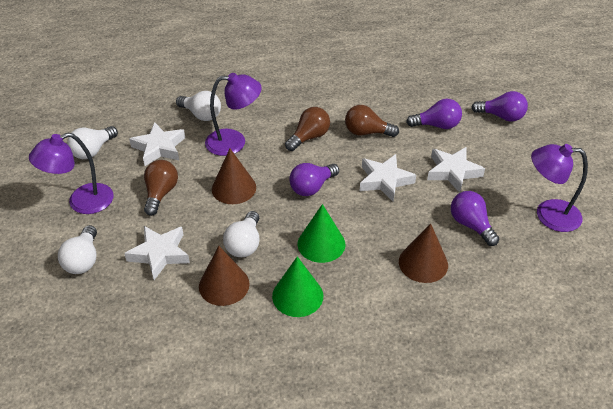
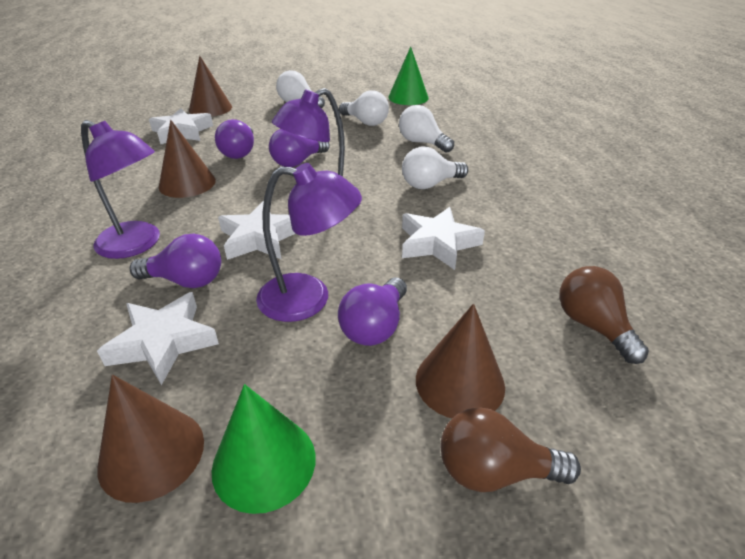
brown cone: [199,246,250,306] [212,149,256,204] [399,224,448,283] = 3 -> [97,375,204,503] [159,120,216,198] [189,56,232,117] [416,304,505,418] = 4
brown light bulb: [144,160,178,216] [285,107,330,151] [345,105,399,137] = 3 -> [440,407,581,492] [559,266,649,364] = 2

